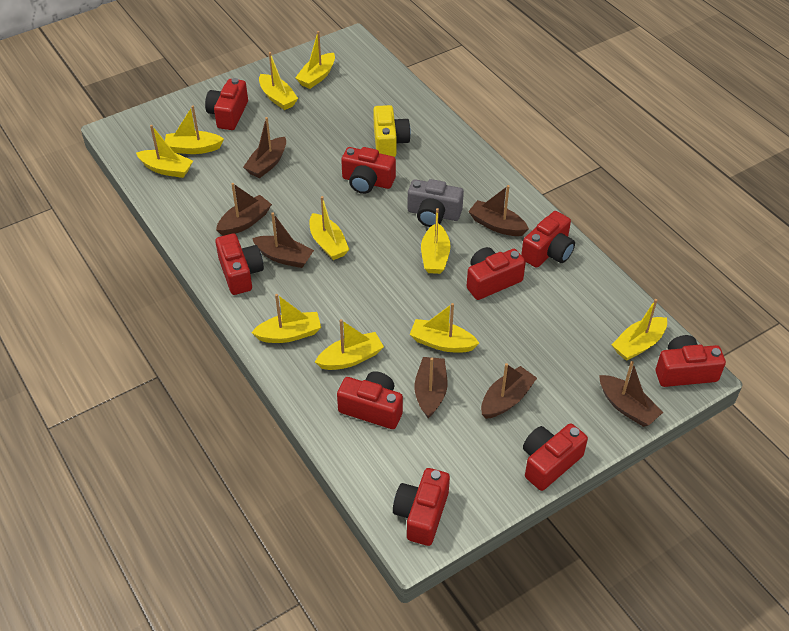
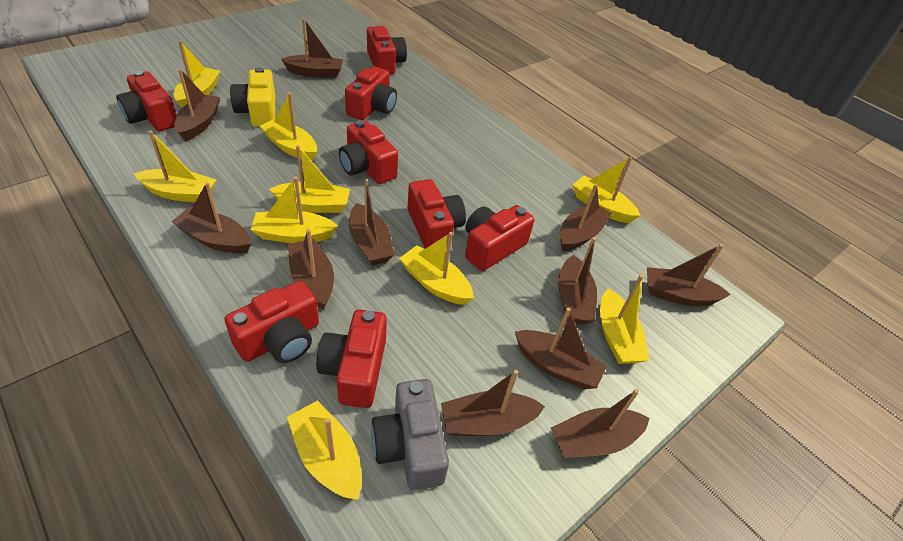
brown boat: [216,183,272,236] [243,117,286,178] [252,212,314,268] [414,357,447,418] [468,185,529,236] [481,363,537,419] [599,361,663,427] = 7 -> [171,182,251,254] [175,69,220,141] [281,18,343,78] [288,229,334,309] [349,179,394,266] [441,370,545,436] [515,308,607,389] [551,389,650,459] [558,237,597,325] [560,184,612,251] [647,244,731,306] = 11
red camera: [205,78,248,130] [215,233,264,295] [337,371,403,429] [341,147,396,194] [393,468,450,546] [467,247,526,300] [521,211,575,268] [523,423,588,491] [656,335,726,387] = 9 -> [116,71,177,131] [225,281,319,363] [316,310,387,408] [339,120,398,184] [345,66,397,120] [367,26,407,74] [408,179,466,249] [465,205,534,271] = 8
yellow boat: [136,125,193,178] [165,106,224,154] [251,294,321,343] [259,52,298,110] [295,31,335,89] [309,196,350,260] [315,319,384,370] [410,303,479,353] [421,208,451,274] [612,299,667,361] = 10 -> [134,130,216,202] [174,40,220,108] [251,176,338,243] [260,92,317,161] [269,145,350,213] [287,401,362,500] [399,232,474,305] [573,157,641,223] [600,275,650,364] = 9

